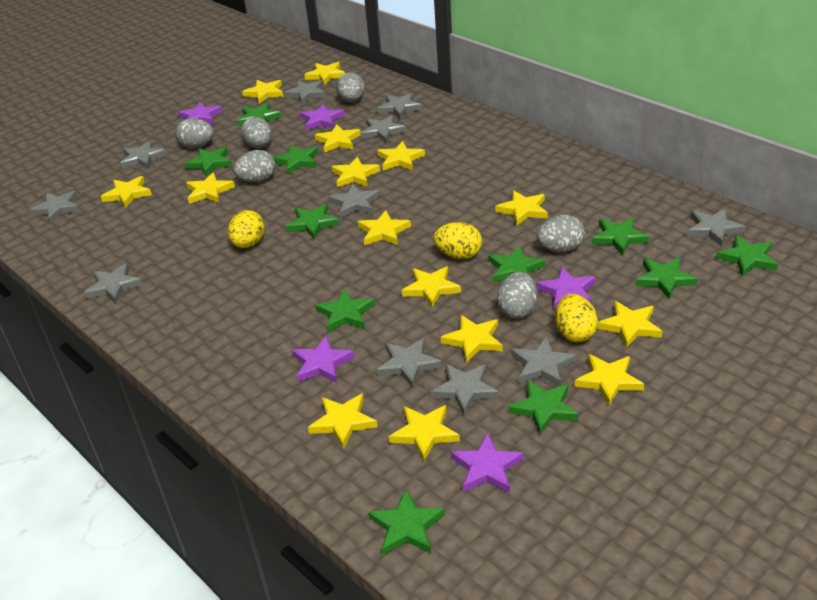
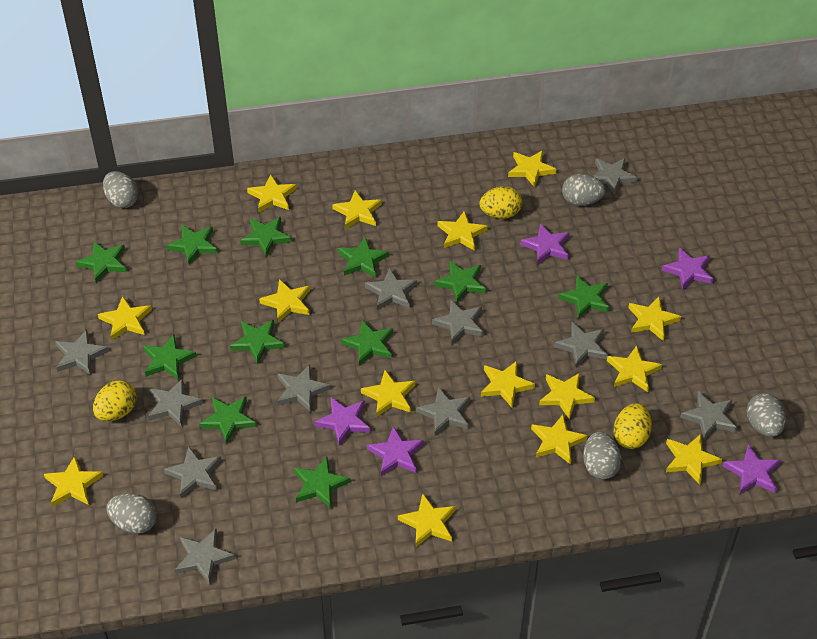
grey egg: [175,118,214,148] [234,150,275,182] [241,117,272,148] [336,72,365,102] [497,272,538,318] [537,215,585,252] = 6 -> [103,171,139,208] [106,493,157,534] [562,174,606,206] [583,432,622,479] [747,393,786,437] = 5

